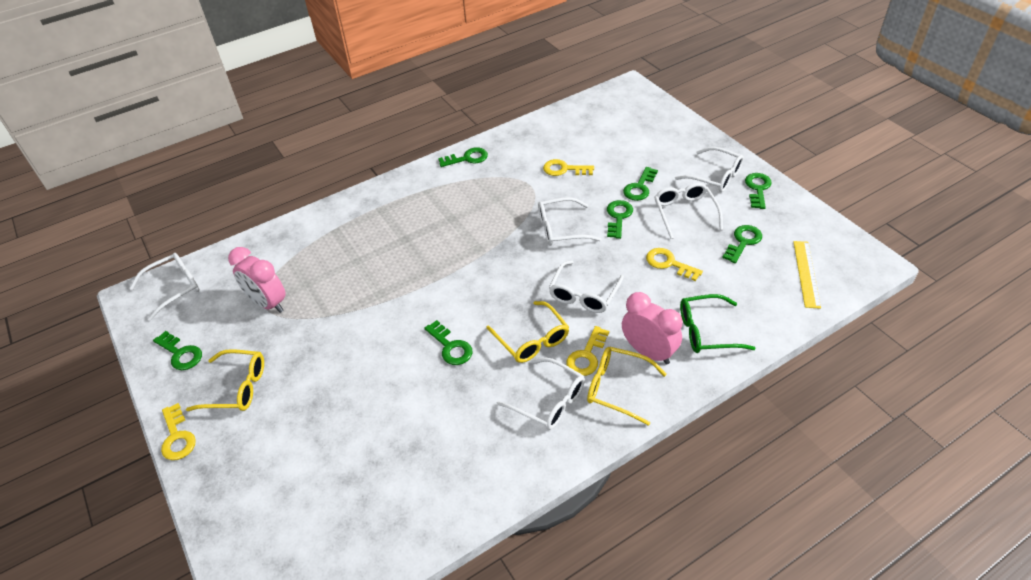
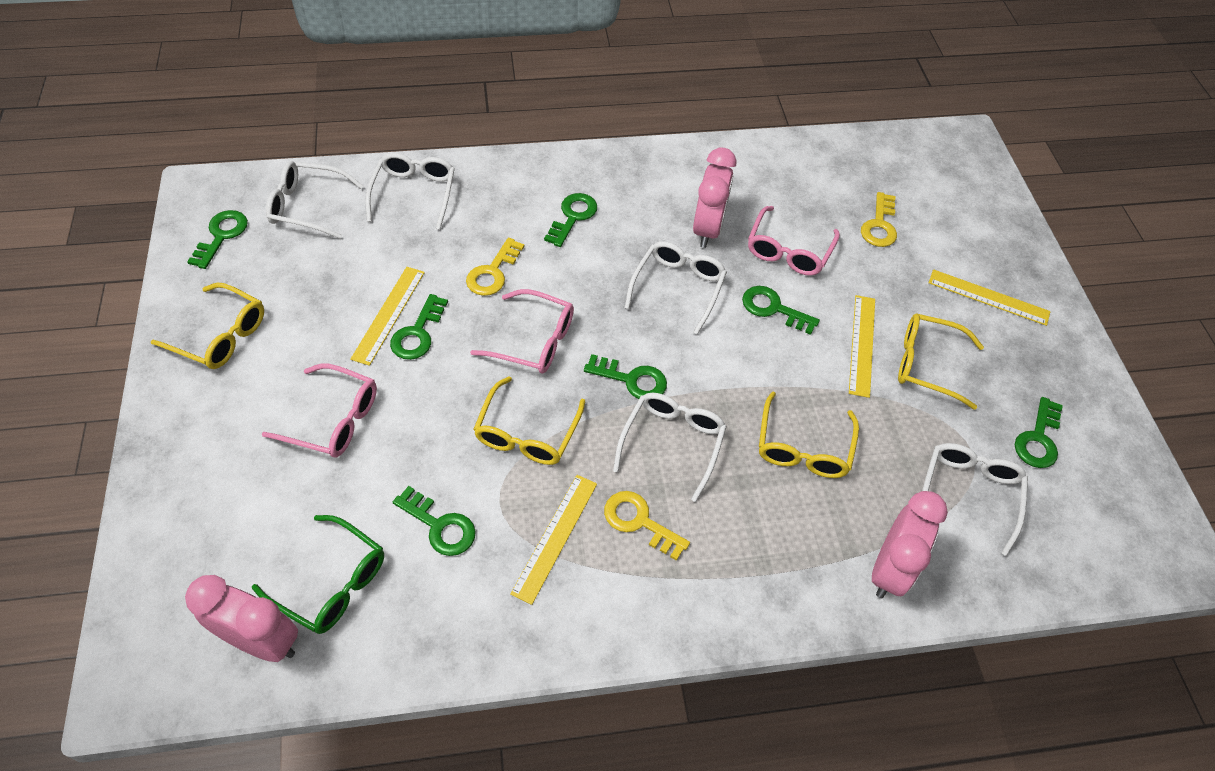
pink clock: [228,247,286,313] [622,292,683,365] = 2 -> [185,575,298,662] [693,147,736,248] [872,491,948,598] = 3
pink glasses: none = 0 -> [262,364,377,457] [470,289,574,374] [748,206,840,276] = 3
white glasses: [129,253,200,321] [497,358,585,430] [538,197,601,246] [549,260,624,313] [655,183,723,239] [675,147,744,192] = 6 -> [266,161,363,239] [366,153,455,230] [613,393,727,502] [625,241,727,335] [922,443,1028,556] = 5
yellow glasses: [186,349,264,411] [486,301,569,363] [587,347,667,426] = 3 -> [151,283,264,369] [473,376,585,465] [759,391,859,478] [898,313,984,410] = 4
yellow key: [161,403,196,460] [543,159,594,176] [566,326,609,376] [646,248,703,281] = 4 -> [466,238,525,296] [604,491,690,561] [861,192,897,247] = 3
yellow ruler: [793,241,821,309] = 1 -> [350,267,425,366] [510,475,597,605] [849,295,875,398] [928,269,1051,326] = 4

